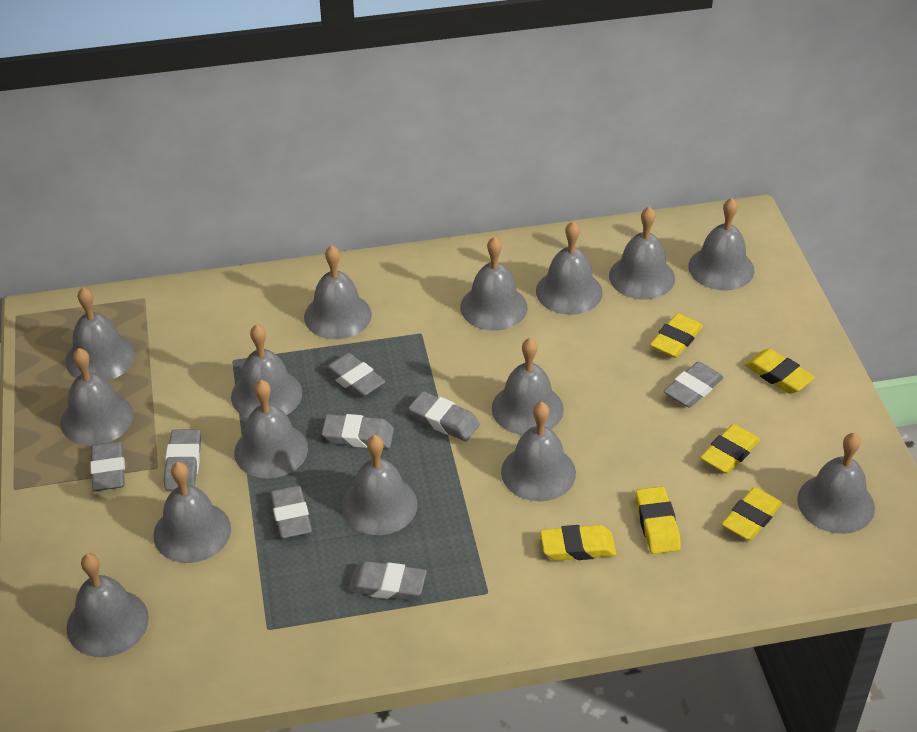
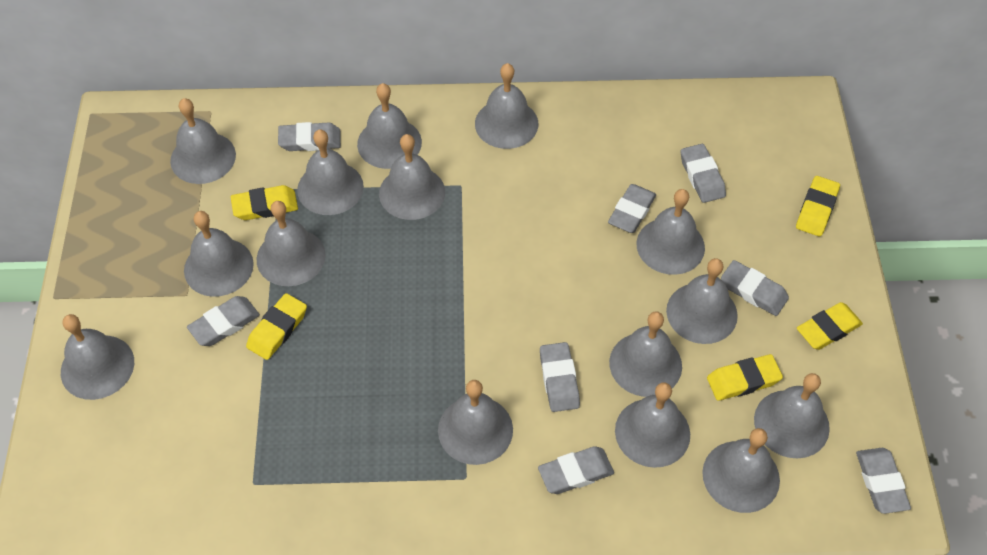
yellow eraser: [540,525,616,561] [635,486,681,554] [650,313,703,358] [700,424,760,474] [722,487,782,540] [745,349,815,394] = 6 -> [231,185,298,220] [246,293,307,360] [707,354,783,401] [796,176,840,237] [797,302,863,350] = 5

